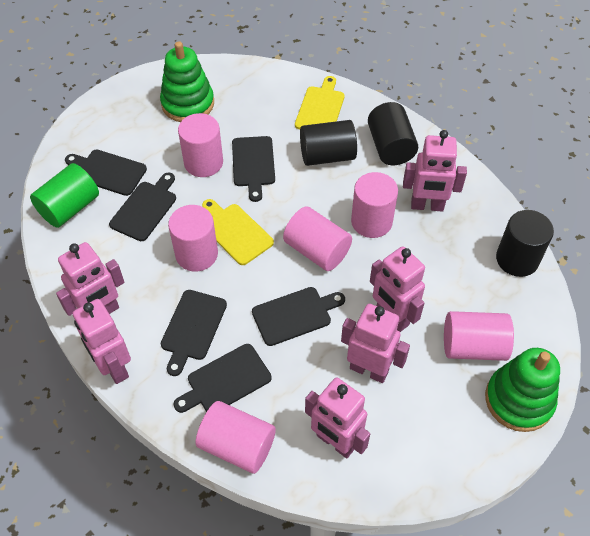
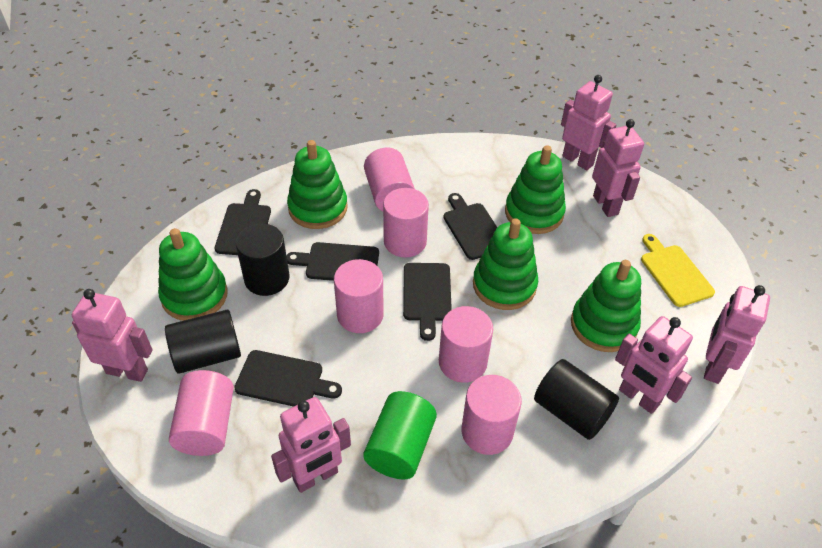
black cutting board: [65,150,147,196] [109,173,176,241] [161,290,227,376] [174,344,272,413] [232,136,275,202] [252,287,345,346] = 6 -> [215,189,271,255] [234,350,342,407] [286,242,379,281] [403,263,452,341] [443,193,497,260] = 5
green stacking toy: [160,41,214,122] [485,348,560,432] = 2 -> [158,228,228,321] [287,140,348,229] [473,218,538,310] [505,145,566,234] [571,260,641,352] = 5
yellow cutting board: [202,199,274,265] [295,76,344,129] = 2 -> [641,234,715,307] = 1

